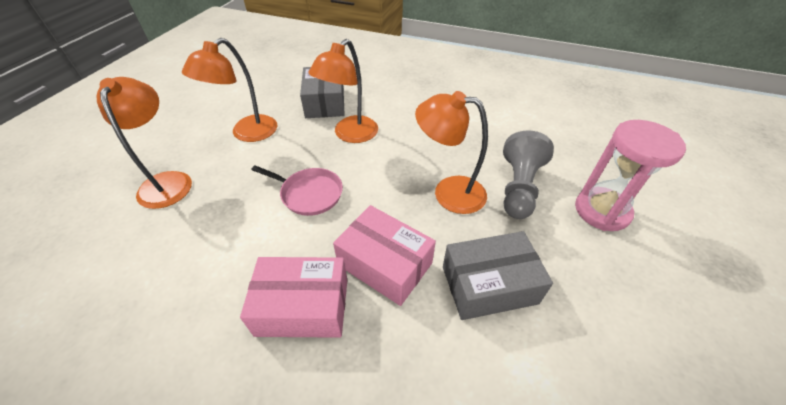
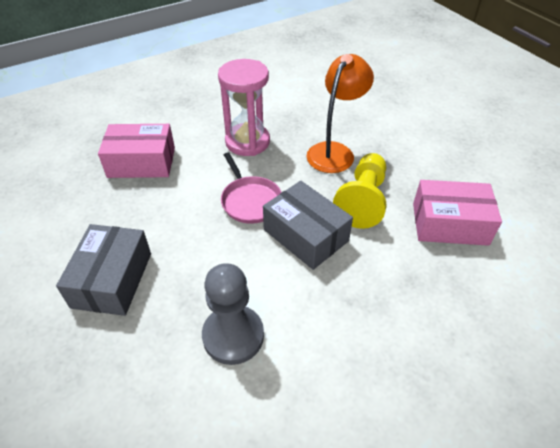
orange lamp: [96,77,192,209] [182,38,277,142] [308,39,378,143] [415,91,488,214] = 4 -> [306,54,374,173] = 1
yellow pawn: none = 0 -> [333,153,387,229] = 1

